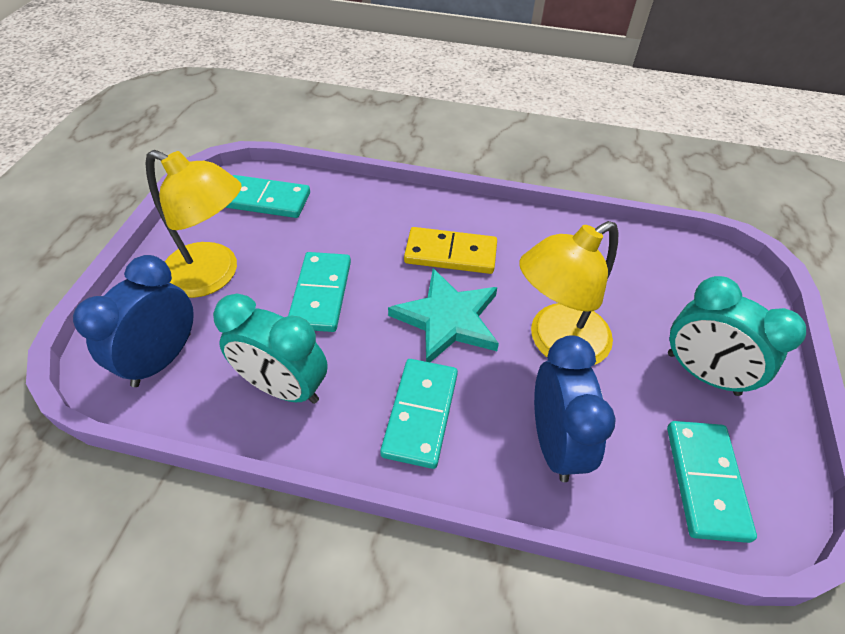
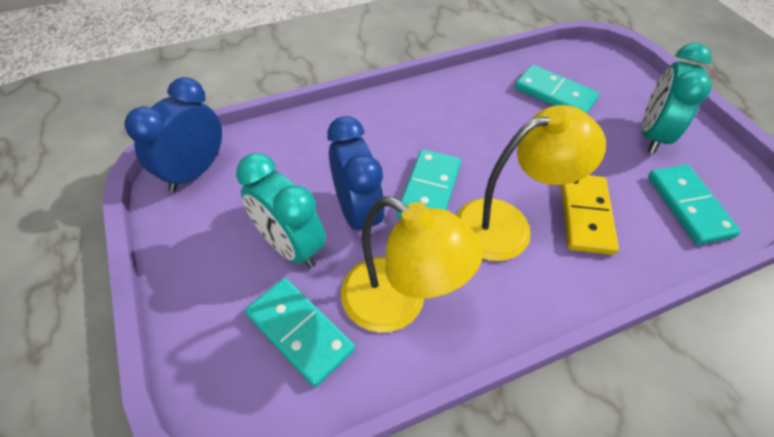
turquoise star: [388,268,499,362] = 1 -> none = 0

